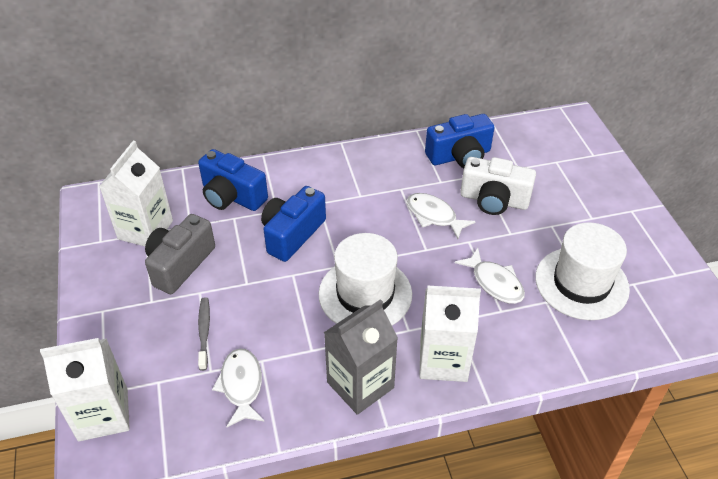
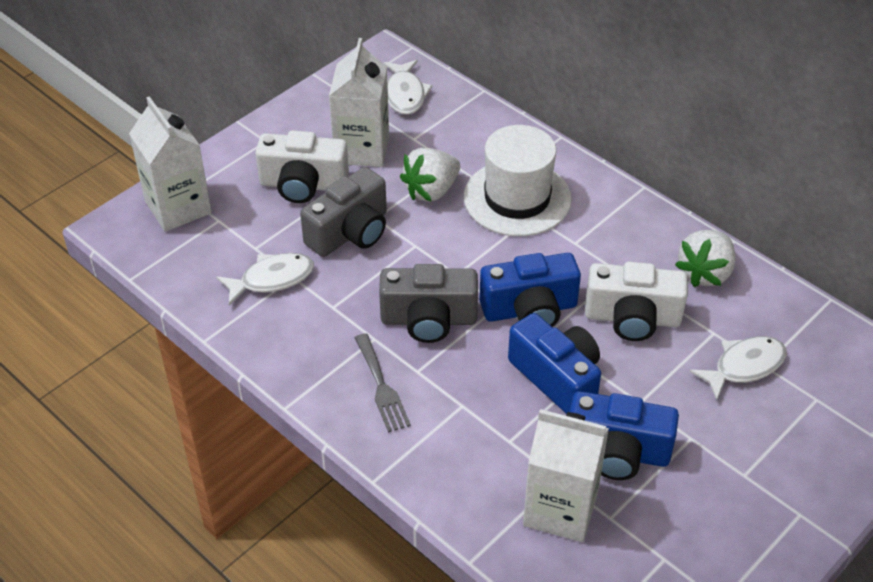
grey camera: [145,214,215,294] = 1 -> [300,167,387,257] [379,264,478,343] = 2
grey carton: [324,299,398,415] = 1 -> none = 0
grey fork: none = 0 -> [355,333,411,432] = 1
grey toothbrush: [198,297,210,371] = 1 -> none = 0
white camera: [460,157,536,215] = 1 -> [255,131,349,203] [585,262,688,341] = 2
white hat: [319,233,412,325] [535,223,630,320] = 2 -> [464,125,572,236] = 1
white strawberry: none = 0 -> [400,148,460,202] [675,230,736,287] = 2

